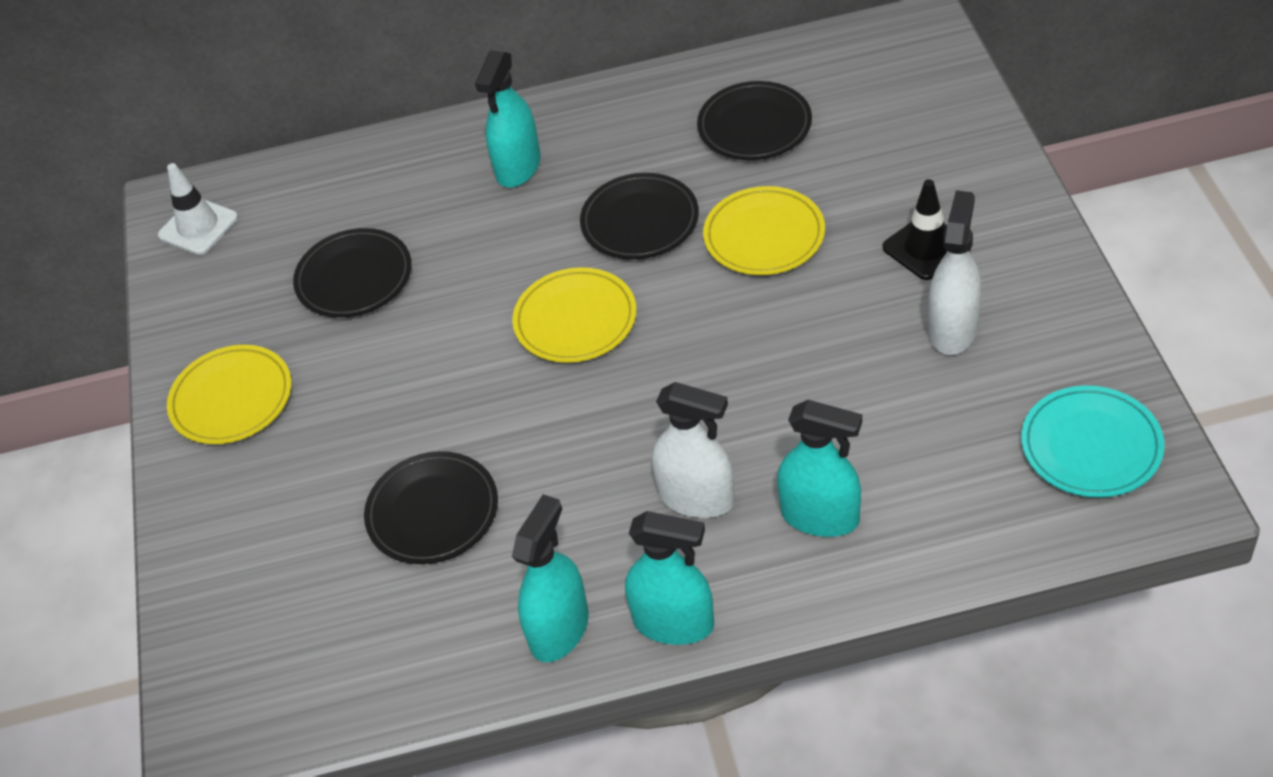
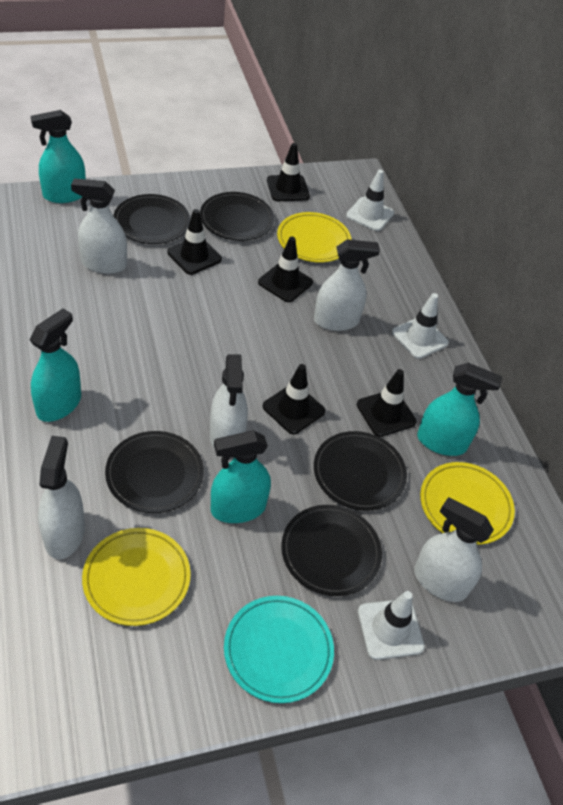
black plate: [293,228,412,318] [364,451,498,564] [580,173,699,259] [697,81,812,160] = 4 -> [105,431,204,513] [114,194,190,244] [200,192,274,241] [281,505,382,596] [314,431,407,511] = 5
black traffic cone: [883,179,971,280] = 1 -> [167,209,222,275] [258,236,313,302] [263,364,325,434] [267,143,310,201] [357,369,417,437] = 5
white spray bottle: [652,382,735,518] [928,190,982,355] = 2 -> [38,436,85,559] [71,178,127,274] [210,354,248,449] [314,239,380,331] [414,497,494,602] = 5
white traffic cone: [158,163,238,255] = 1 -> [346,170,394,231] [358,591,425,660] [392,293,449,359] = 3

